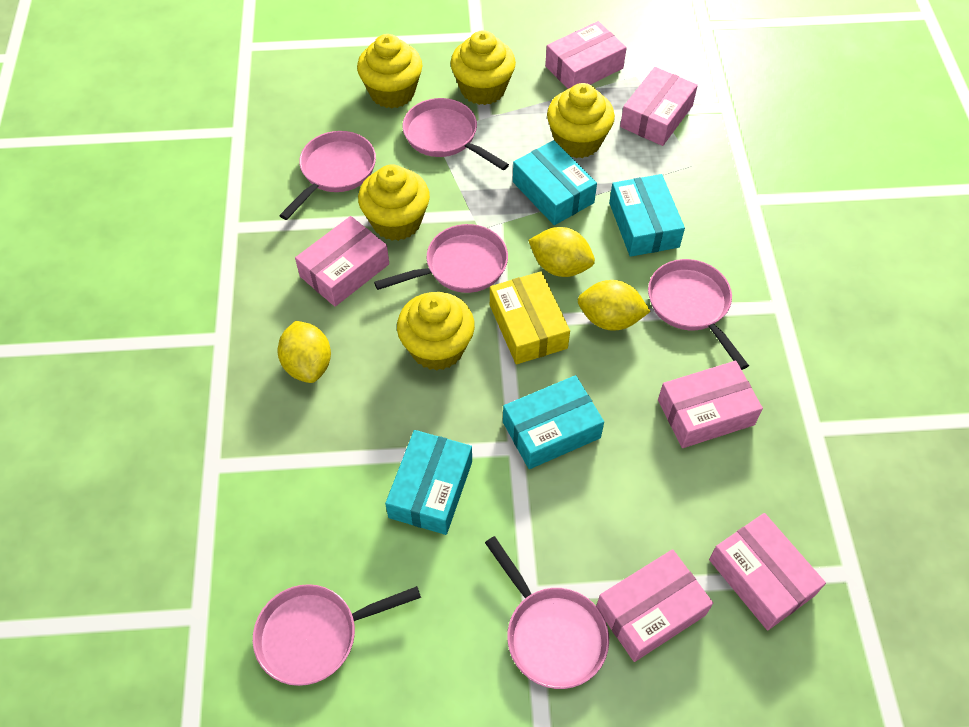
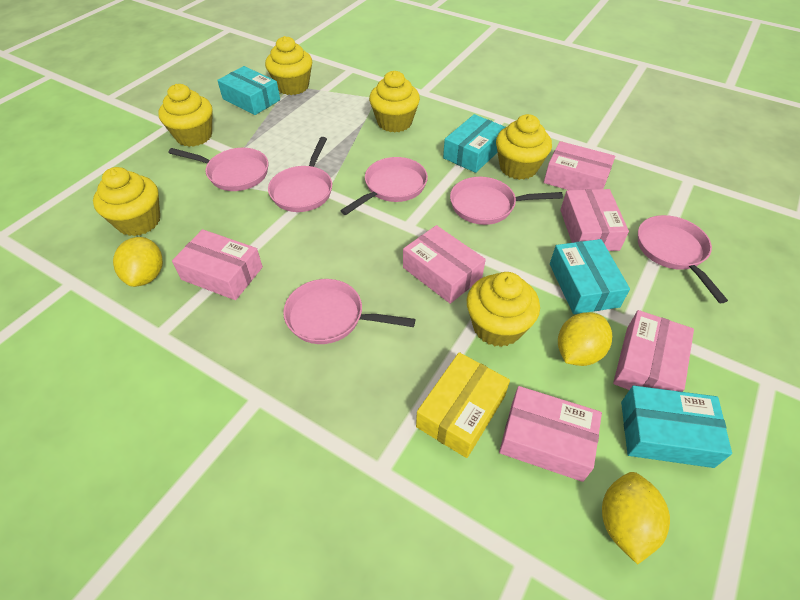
yellow cupcake: [357,34,422,109] [358,164,430,241] [397,292,475,371] [450,30,516,105] [547,83,615,158] = 5 -> [93,167,160,236] [158,84,212,147] [265,36,312,95] [369,71,420,133] [467,272,540,347] [496,114,552,180] = 6

